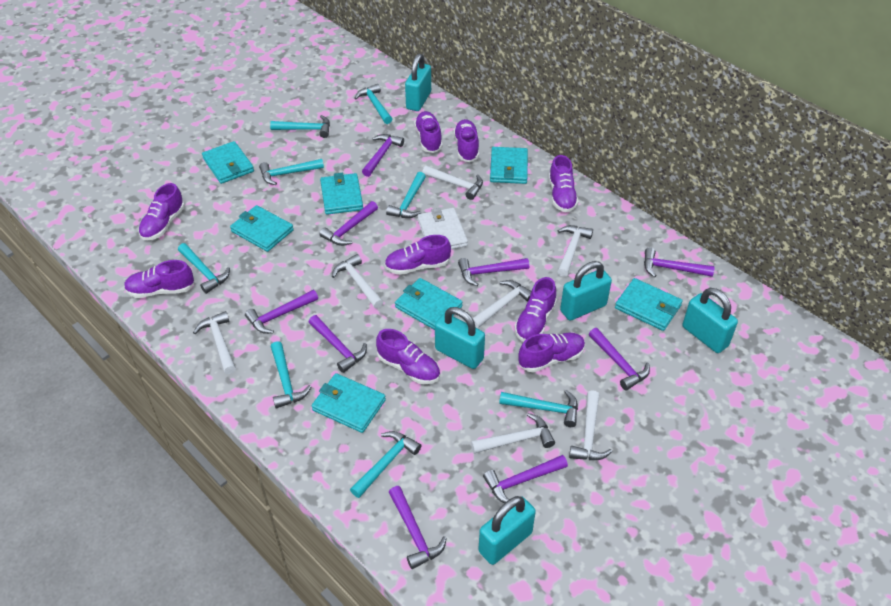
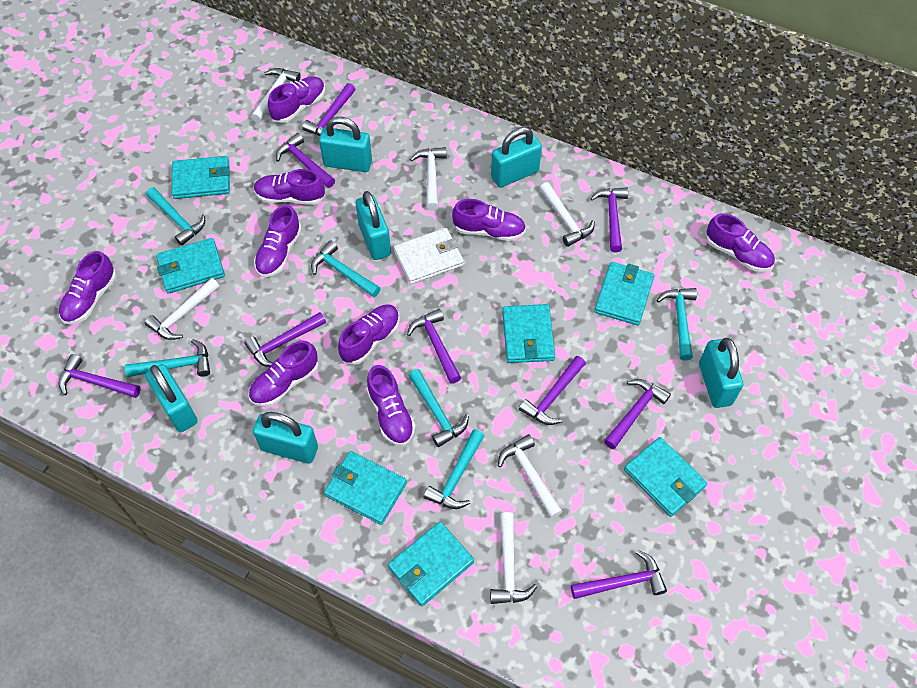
turquoise hammer: [178,243,230,294] [259,159,324,185] [270,115,330,138] [271,341,311,409] [350,431,421,498] [354,84,392,124] [386,172,426,218] [499,390,578,427] = 8 -> [125,339,210,377] [146,187,205,246] [311,240,381,297] [408,369,469,447] [423,429,484,509] [656,288,697,360] = 6
turquoise padlock: [405,54,431,111] [435,307,485,369] [478,496,536,565] [560,261,612,321] [683,288,738,353] = 5 -> [145,364,198,432] [253,412,318,464] [319,117,372,172] [355,191,391,260] [491,127,542,188] [699,338,743,408] = 6
white hammer: [193,311,236,374] [332,254,383,309] [422,166,483,200] [471,413,555,454] [472,280,531,329] [557,225,593,277] [569,390,612,460] = 7 -> [145,278,220,340] [251,68,301,122] [410,147,447,210] [490,512,537,604] [498,434,563,519] [539,182,595,247] = 6

